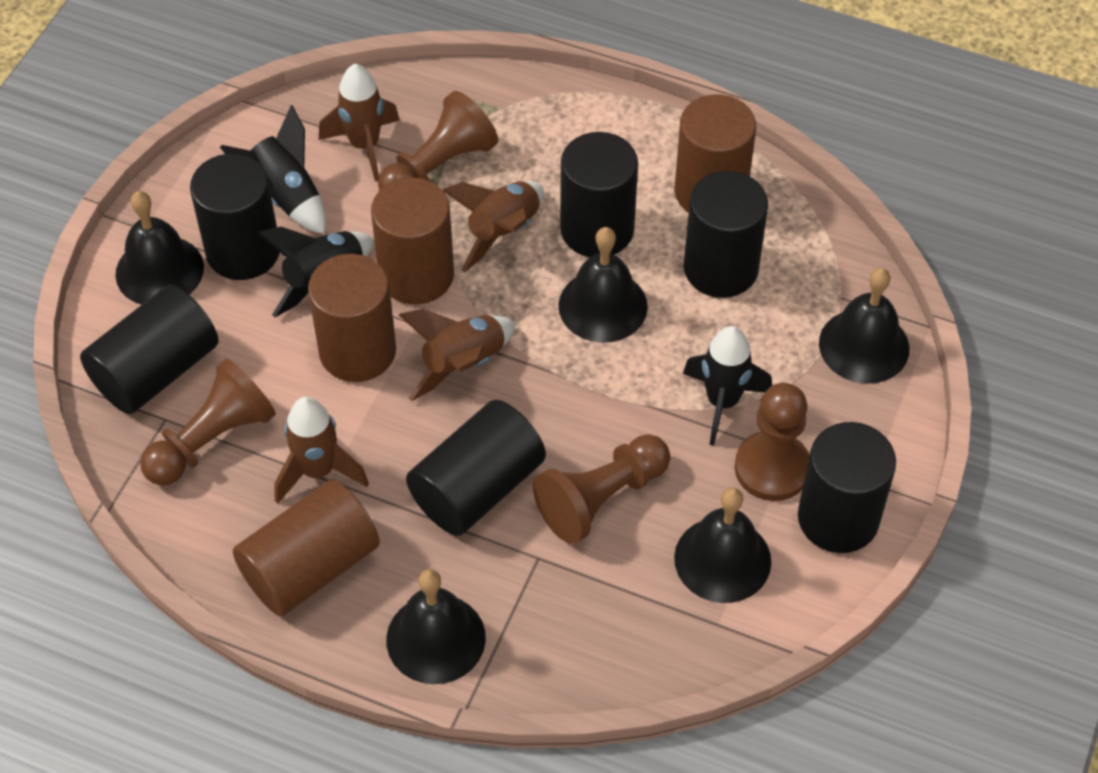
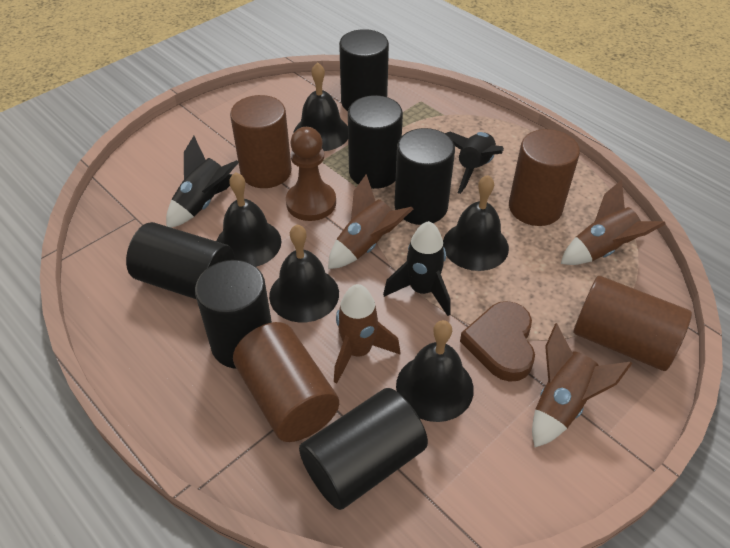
brown heart: none = 0 -> [460,301,535,382] = 1
brown pawn: [140,359,276,485] [378,91,498,191] [533,434,670,544] [735,383,810,501] = 4 -> [286,127,336,221] = 1

